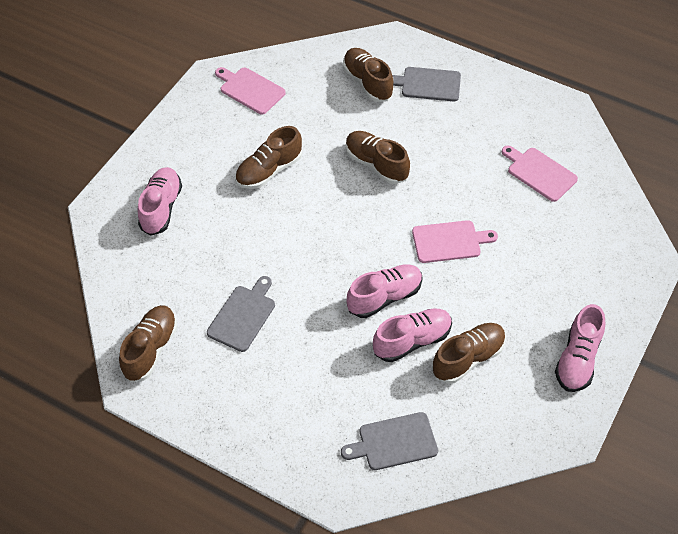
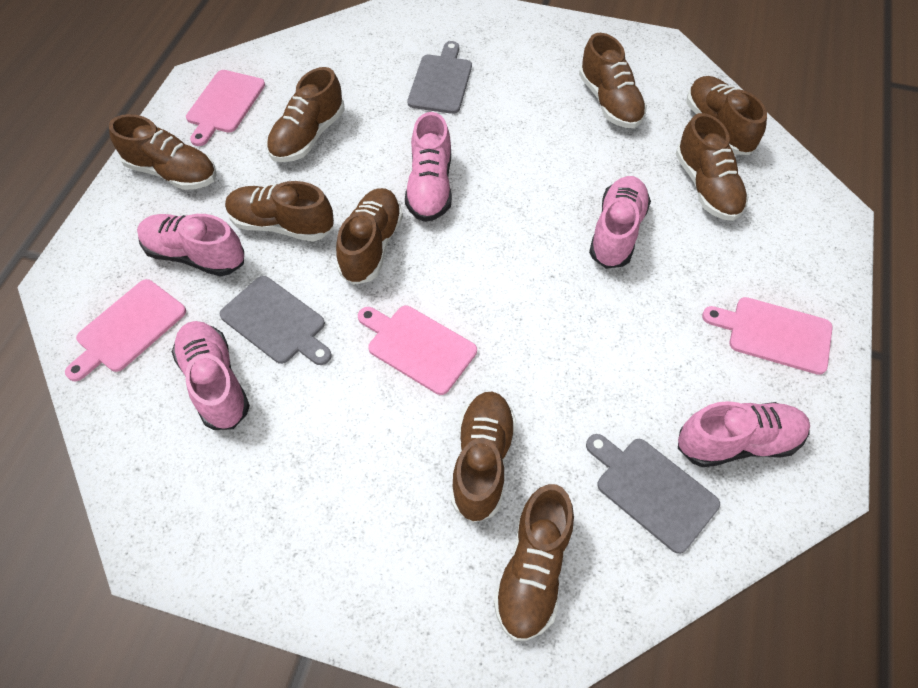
brown shoe: [119,305,177,382] [235,126,302,189] [343,48,394,102] [346,131,410,184] [432,323,506,384] = 5 -> [109,114,216,190] [225,181,334,242] [267,67,344,162] [336,188,403,285] [451,392,516,523] [494,484,574,641] [579,33,647,128] [676,113,749,221] [686,76,767,155] = 9
pink cutting board: [215,67,286,114] [412,220,498,263] [502,146,578,202] = 3 -> [65,279,186,381] [186,70,265,146] [358,306,477,395] [702,297,833,375] = 4
pink shoe: [137,167,182,236] [347,265,423,318] [373,309,452,362] [555,304,605,392] = 4 -> [137,214,244,276] [172,321,250,430] [405,112,452,222] [589,176,651,269] [678,401,810,467] = 5

